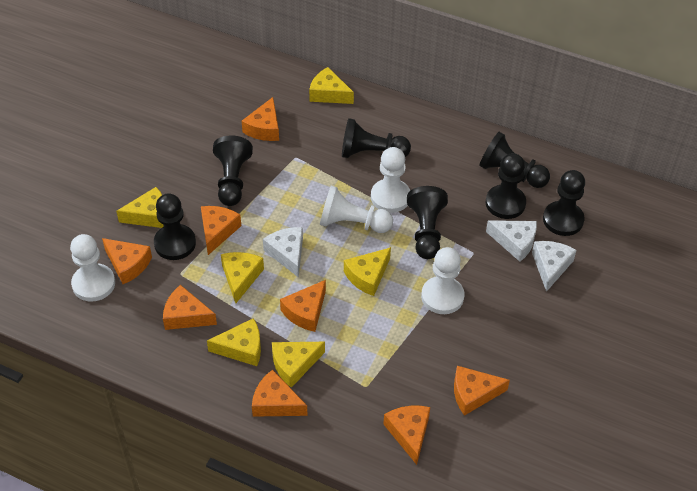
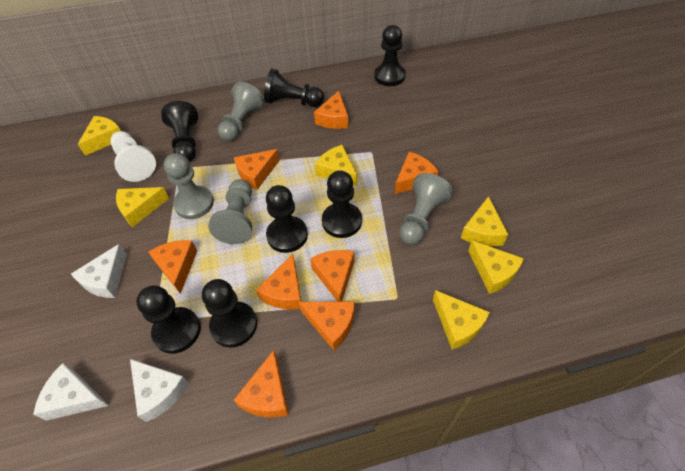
grey pawn: none = 0 -> [164,153,214,219] [208,179,252,244] [218,82,265,141] [399,173,453,245] = 4
white pawn: [70,234,115,302] [320,186,393,233] [371,147,410,213] [421,247,464,314] = 4 -> [110,131,156,182] = 1

